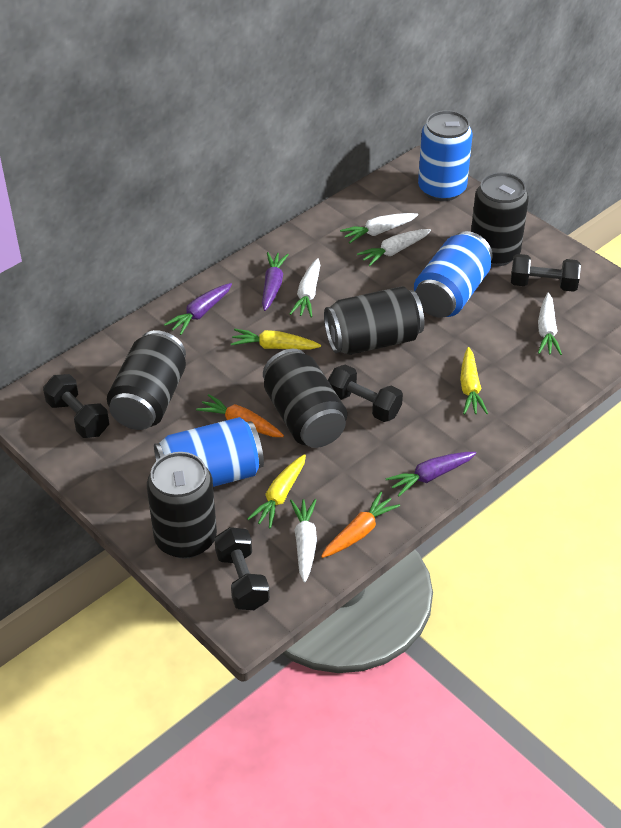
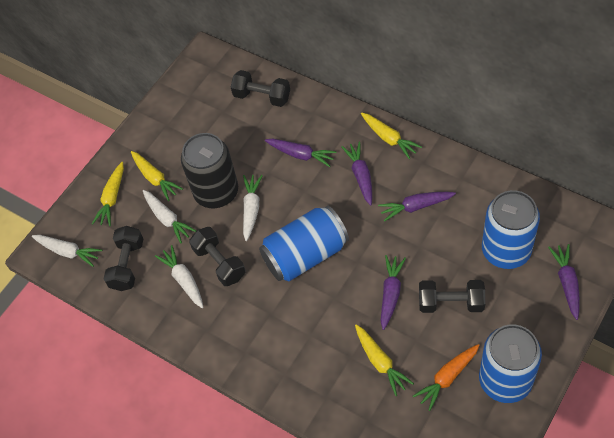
black can: [107,330,186,430] [147,452,217,559] [263,349,347,448] [324,286,424,355] [471,172,529,267] = 5 -> [181,133,238,208] = 1
orange carrot: [196,394,284,437] [321,492,400,558] = 2 -> [413,344,480,411] = 1
purple carrot: [164,283,232,335] [262,252,289,311] [386,452,476,497] = 3 -> [265,139,337,167] [341,141,372,206] [378,192,456,222] [381,255,406,330] [548,244,580,320] = 5
white carrot: [290,258,320,317] [290,499,317,583] [340,213,418,243] [357,229,431,266] [538,293,562,355] = 5 -> [32,235,102,267] [143,190,196,243] [155,245,203,308] [243,175,263,241] = 4
yellow carrot: [231,329,321,349] [247,454,306,528] [460,347,488,415] = 3 -> [92,162,124,226] [131,151,183,201] [355,324,414,396] [361,112,422,160] = 4

